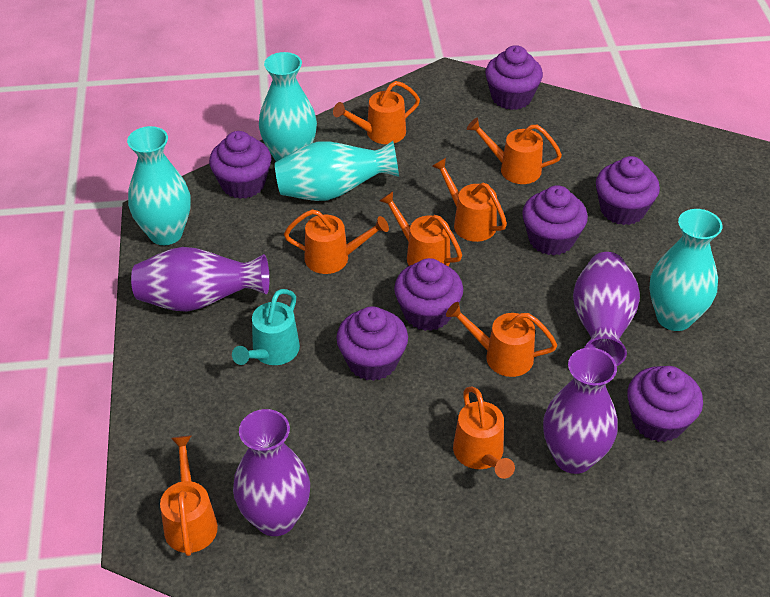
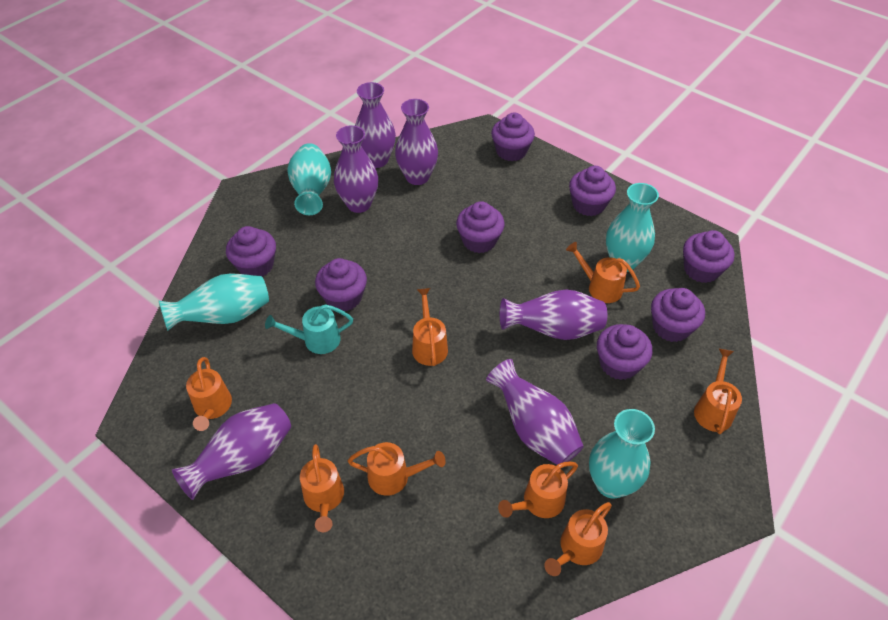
purple cupcake: [209,131,271,199] [336,306,408,381] [394,258,463,331] [485,45,543,110] [522,185,588,255] [596,156,660,225] [627,366,703,442] = 7 -> [226,226,276,277] [315,258,367,311] [456,201,505,253] [491,112,535,161] [569,166,616,216] [597,324,652,380] [651,288,705,342] [683,230,735,283] = 8
purple vase: [131,247,270,312] [233,409,310,536] [543,348,618,474] [573,252,640,366] = 4 -> [172,403,291,500] [334,125,378,213] [355,82,396,168] [395,99,438,185] [486,359,584,465] [500,289,607,340] = 6

